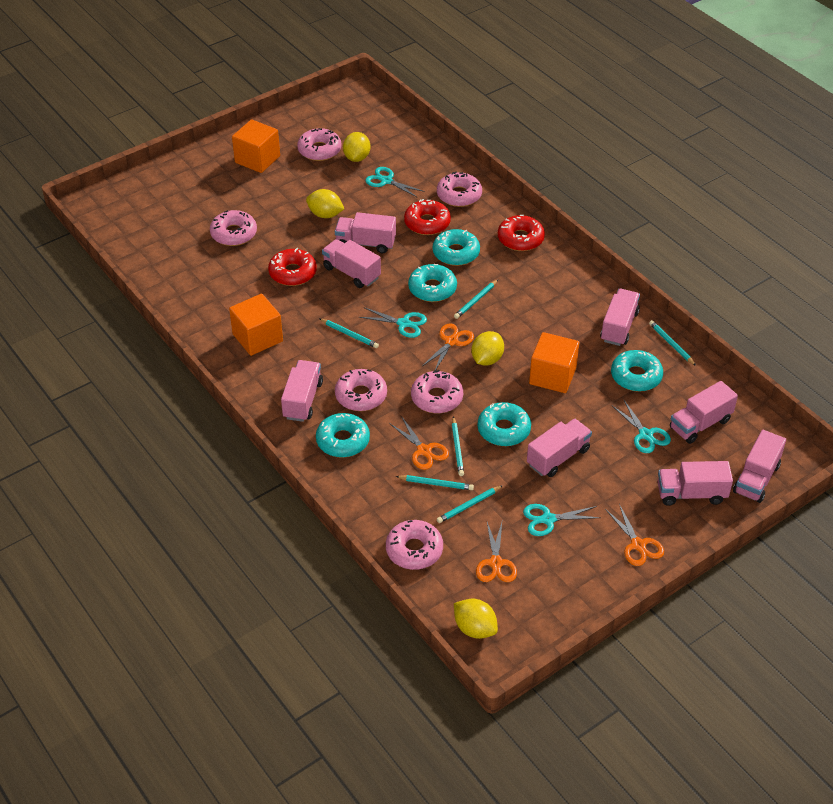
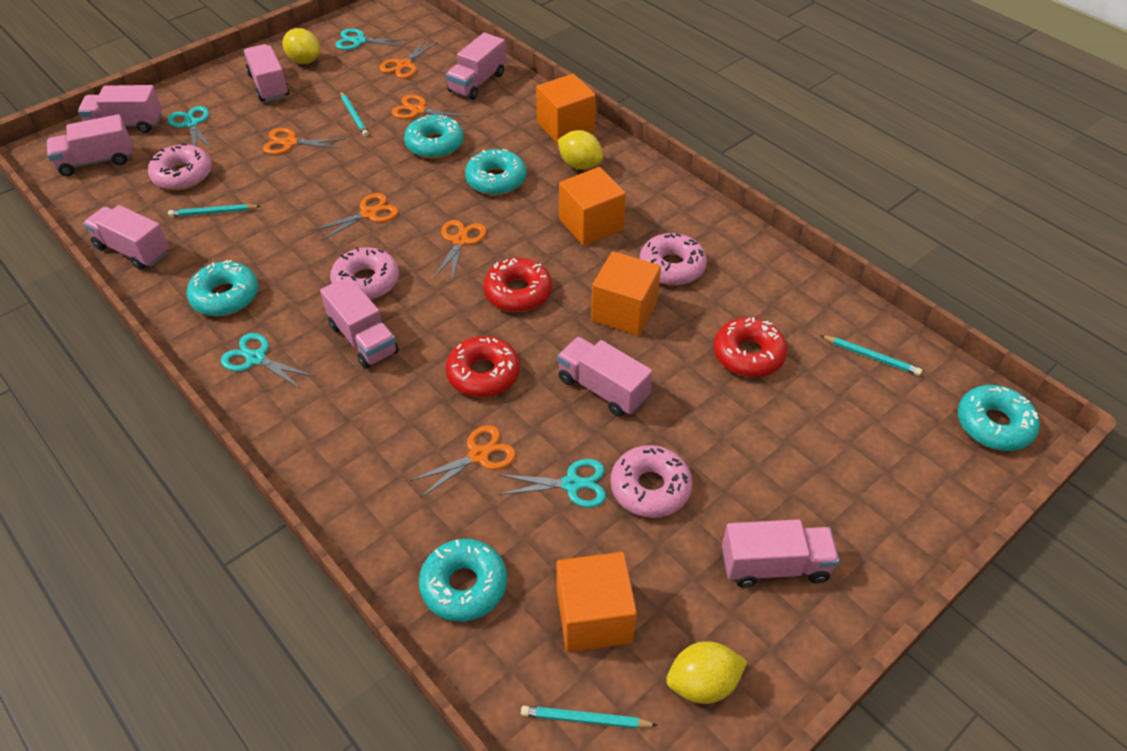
orange cube: [229,294,283,356] [232,119,280,173] [529,332,579,393] = 3 -> [536,74,596,144] [557,552,637,652] [559,167,626,246] [591,251,661,336] = 4
orange scissors: [389,416,449,470] [423,323,474,370] [476,522,517,582] [605,504,664,566] = 4 -> [263,128,345,155] [312,193,398,241] [380,39,438,79] [392,95,469,125] [410,425,516,497] [434,220,487,280] = 6
pink donut: [210,210,257,246] [297,128,342,161] [335,369,387,411] [386,520,443,570] [411,370,463,413] [437,172,482,207] = 6 -> [148,144,212,190] [330,247,399,300] [611,445,693,518] [640,233,707,285] = 4
turquoise pencil: [319,318,379,348] [396,475,474,490] [437,485,503,523] [452,417,464,476] [454,280,498,319] [649,320,696,366] = 6 -> [168,204,261,217] [340,91,369,137] [521,706,658,729] [820,335,922,376] = 4
yellow lemon: [306,189,344,218] [343,132,370,162] [454,598,498,639] [471,331,504,366] = 4 -> [283,28,320,64] [558,130,603,170] [666,641,748,704] = 3

